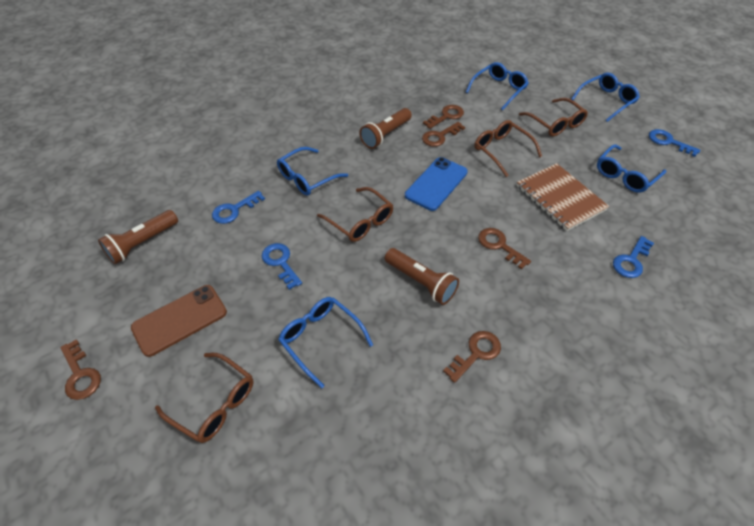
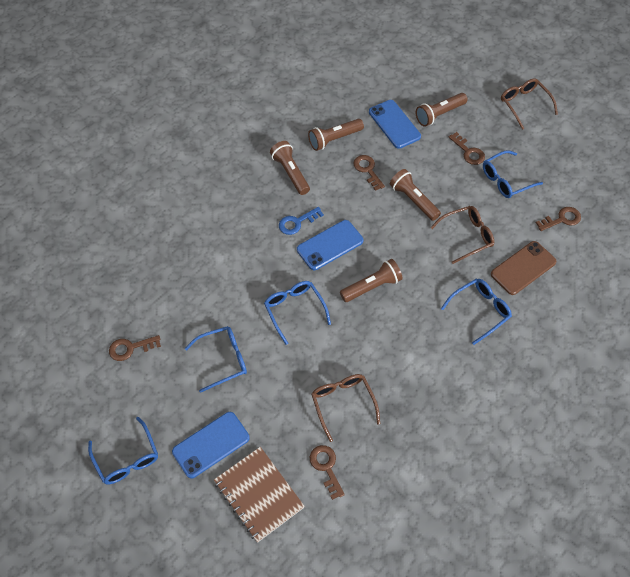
blue key: [212,191,265,224] [262,243,302,290] [613,236,654,278] [649,129,701,157] = 4 -> [279,207,324,235] = 1
blue phone: [405,157,468,211] = 1 -> [172,412,250,478] [297,220,363,270] [369,100,421,149] = 3
brown flashlight: [98,210,178,264] [359,108,412,149] [385,248,459,305] = 3 -> [270,141,310,195] [308,119,364,151] [340,259,403,302] [390,169,441,221] [416,93,468,127] = 5
brown glasses: [155,353,253,443] [317,187,393,242] [474,120,542,177] [519,98,588,136] = 4 -> [311,374,380,442] [430,206,494,264] [501,79,558,130] = 3

